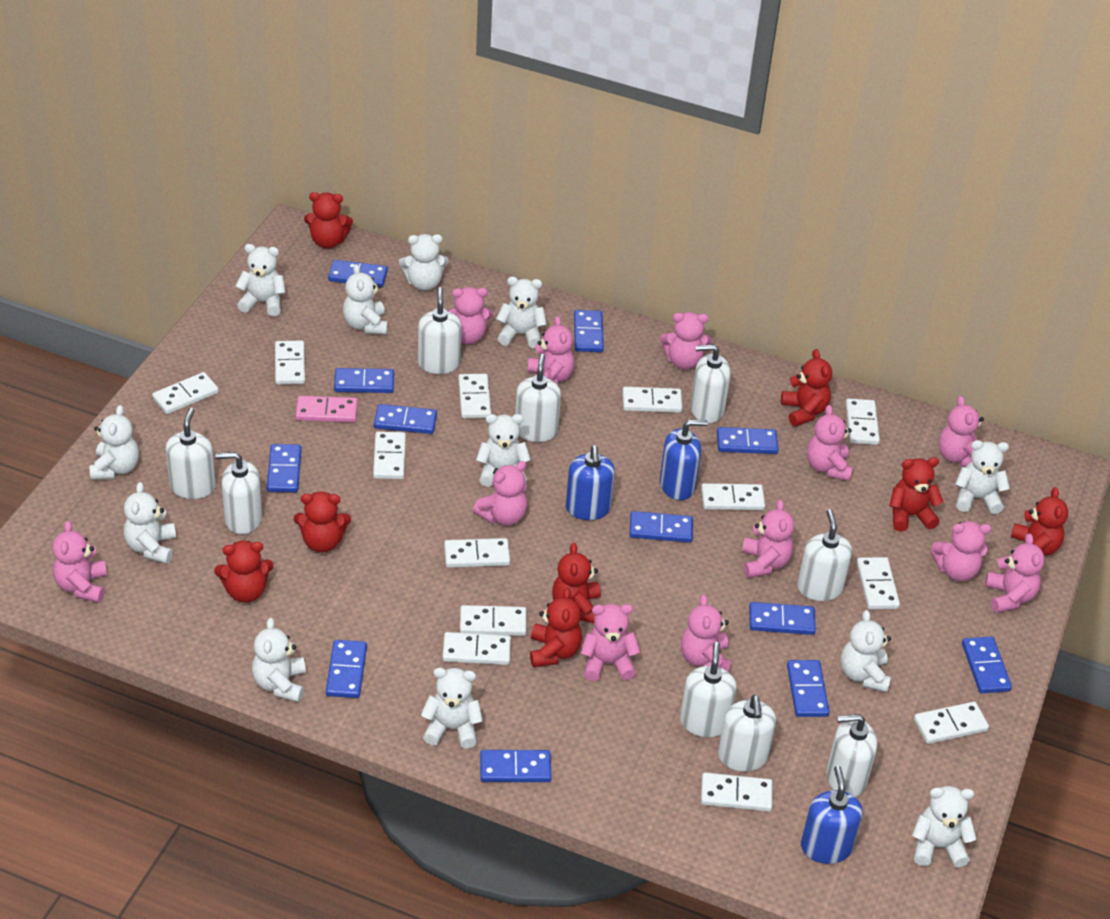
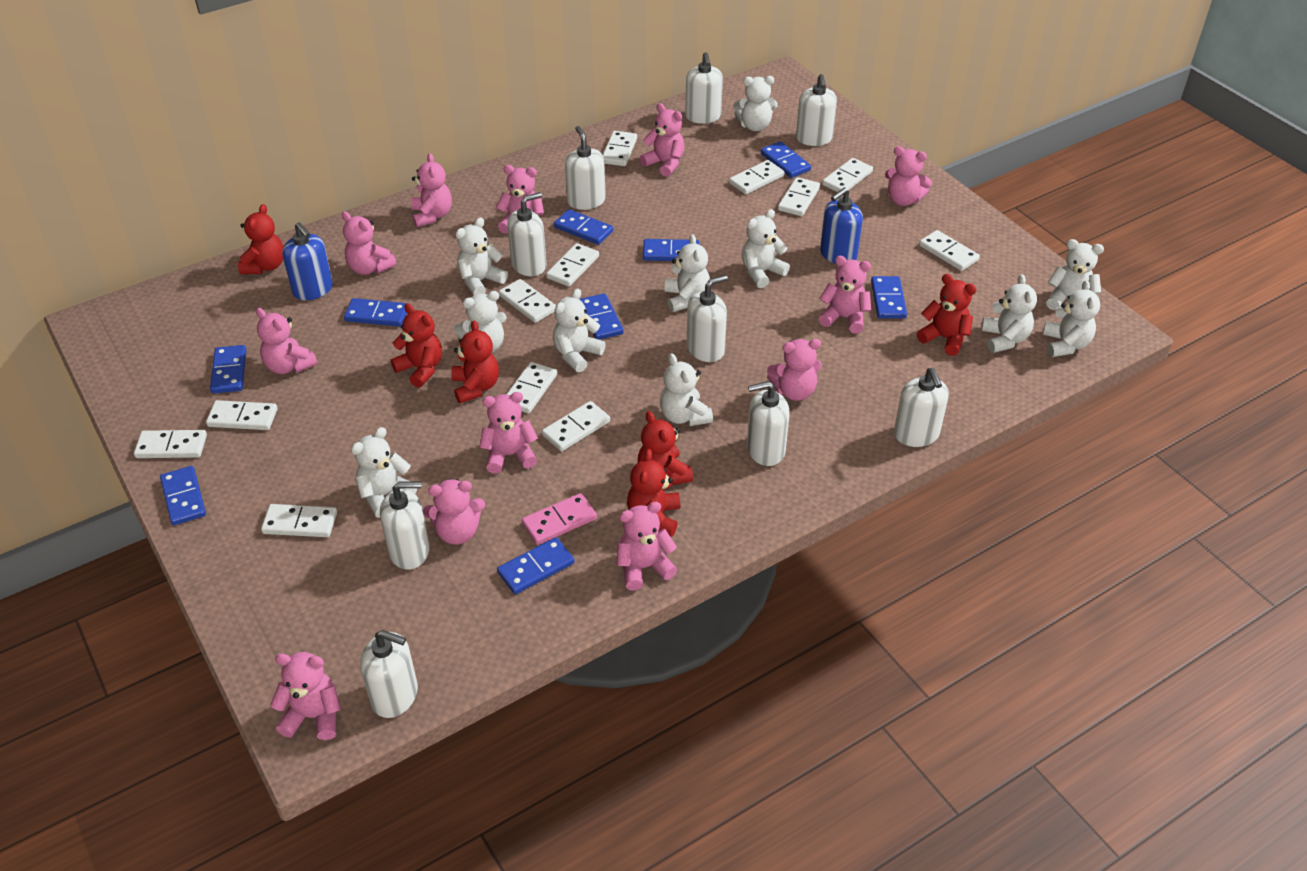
blue domino: [267,444,302,492] [326,640,367,698] [328,260,388,287] [334,368,394,393] [374,404,437,434] [480,750,552,782] [574,310,604,352] [629,511,693,543] [717,427,778,454] [749,602,816,635] [787,660,830,717] [962,636,1012,693] = 12 -> [160,466,206,525] [210,345,246,394] [344,298,407,327] [497,537,575,594] [554,209,613,245] [579,293,624,340] [643,239,699,261] [761,141,811,178] [871,276,907,318] = 9
blue soap dispenser: [566,445,615,520] [660,420,708,500] [801,766,863,864] = 3 -> [282,222,333,300] [820,187,863,264] = 2
red teddy bear: [214,540,274,603] [294,491,351,553] [304,192,353,249] [530,587,582,667] [552,543,601,623] [781,349,832,426] [889,457,943,532] [1011,487,1068,555] = 8 -> [238,204,284,274] [391,303,442,388] [451,320,499,403] [627,449,680,537] [638,411,693,485] [917,274,977,356] = 6
white domino: [152,372,219,414] [275,340,305,385] [373,432,406,479] [442,632,511,665] [444,538,510,568] [458,374,491,419] [460,605,527,636] [622,387,682,413] [701,483,765,510] [701,772,773,811] [846,399,880,445] [857,557,900,609] [914,702,989,744] = 13 -> [134,430,207,458] [206,400,277,430] [261,504,337,537] [499,279,556,323] [506,362,557,414] [542,401,610,451] [546,243,599,287] [603,131,637,166] [729,160,785,195] [778,177,820,216] [822,158,873,192] [919,230,980,271] = 12
white teddy bear: [90,405,139,480] [124,482,176,564] [236,244,286,316] [252,618,306,702] [343,264,388,334] [399,234,449,291] [421,668,483,749] [476,414,531,487] [496,277,547,349] [841,610,891,692] [912,786,977,867] [955,440,1010,514] = 12 -> [351,427,417,518] [454,291,507,353] [455,218,508,295] [553,289,605,372] [660,353,713,426] [665,234,710,312] [733,76,778,131] [742,209,790,288] [981,274,1037,353] [1043,280,1100,357] [1046,239,1104,310] = 11

